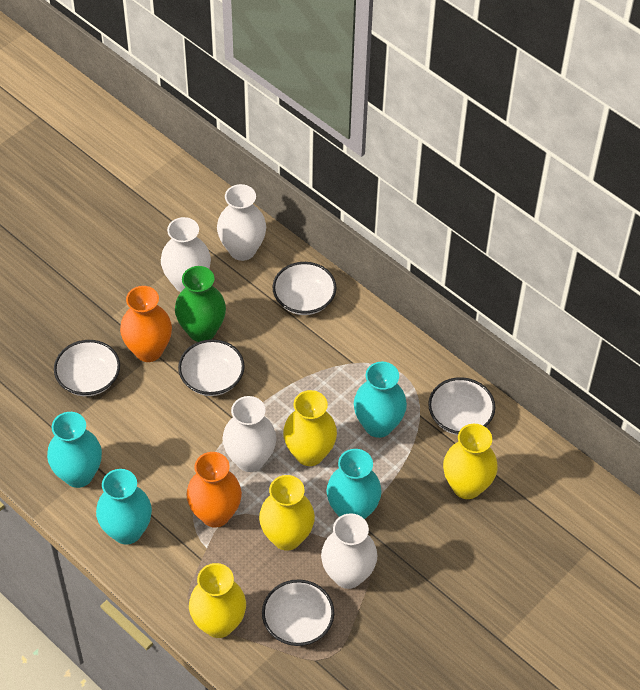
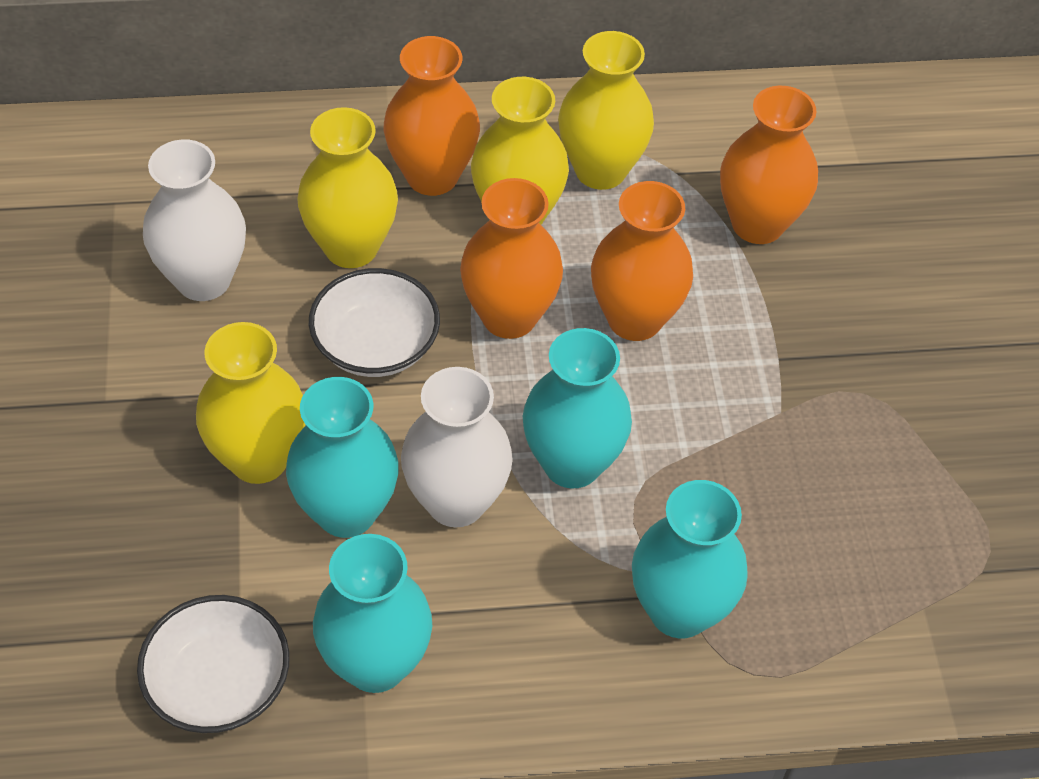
green vase: [175,266,226,342] = 1 -> none = 0
orange vase: [120,286,172,362] [186,452,242,528] = 2 -> [384,36,480,196] [460,178,563,339] [591,181,693,341] [720,86,818,244] = 4
white bowl: [54,340,120,396] [178,339,245,396] [262,579,334,646] [272,262,336,315] [428,377,495,435] = 5 -> [137,595,290,733] [309,268,440,377] = 2
white vase: [161,217,211,292] [217,184,266,261] [222,396,276,472] [321,513,378,589] = 4 -> [143,139,246,301] [401,367,513,527] = 2

